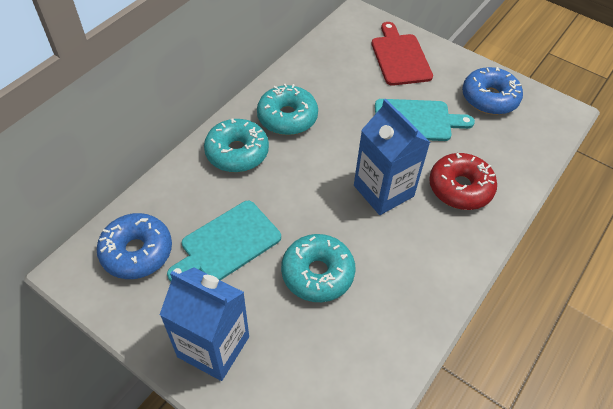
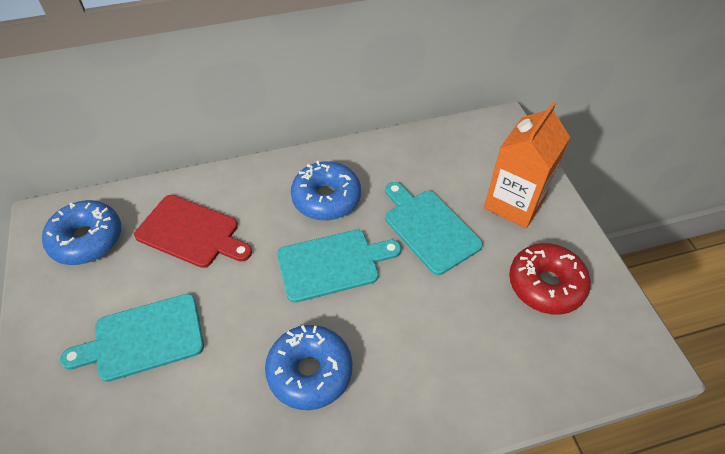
blue carton: [160,268,249,381] [354,99,430,215] = 2 -> none = 0
blue donut: [97,213,172,279] [462,67,523,115] = 2 -> [42,200,121,265] [265,325,352,410] [291,161,361,220] = 3
orange carton: none = 0 -> [484,102,570,228] = 1
turquoise cutting board: [167,201,281,281] [375,99,475,141] = 2 -> [60,294,204,382] [277,230,401,303] [385,182,483,275] = 3
turquoise donut: [204,118,269,172] [257,84,318,135] [281,234,355,302] = 3 -> none = 0

